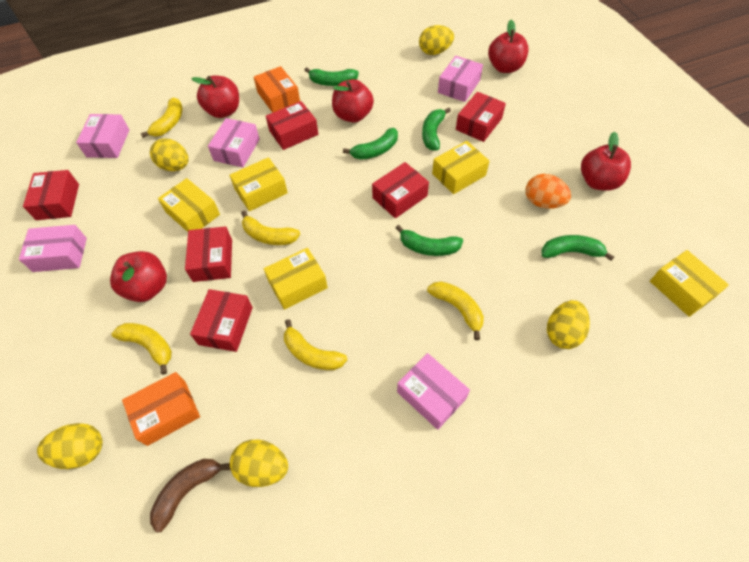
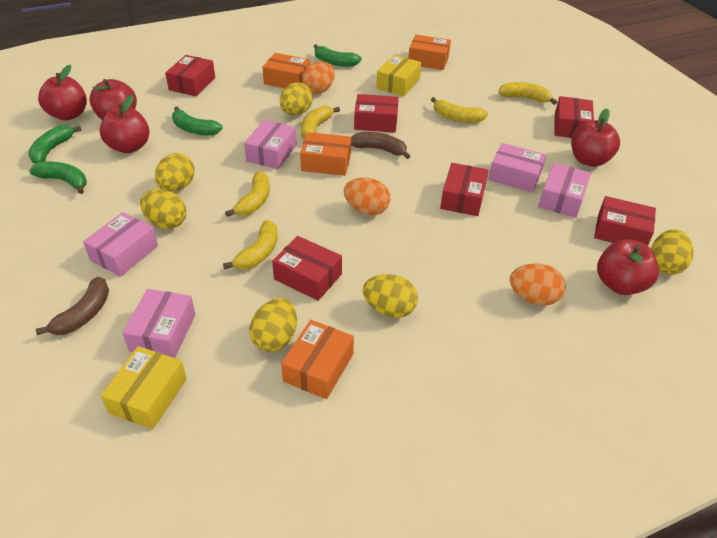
brown banana: [150,459,230,532] = 1 -> [36,277,109,335] [351,132,410,159] = 2
green banana: [305,67,359,86] [343,128,398,160] [396,225,463,256] [422,108,451,151] [541,235,614,261] = 5 -> [28,125,82,164] [29,161,87,194] [172,106,223,136] [313,44,362,67] = 4
orange box: [122,372,200,446] [254,66,300,113] = 2 -> [262,53,310,88] [281,320,354,399] [300,132,351,176] [408,35,451,70] = 4
orange egg: [526,174,571,209] = 1 -> [302,62,335,94] [344,178,390,215] [510,263,566,306] = 3
yellow box: [158,178,220,232] [230,157,288,211] [264,248,328,310] [432,141,489,194] [650,250,729,317] = 5 -> [101,346,187,429] [376,55,421,96] = 2
yellow egg: [37,423,103,469] [150,138,188,171] [230,439,288,487] [419,25,454,55] [547,300,590,349] = 5 -> [140,189,187,229] [155,153,195,192] [249,298,297,352] [280,82,313,115] [363,274,418,318] [651,229,694,275] = 6

